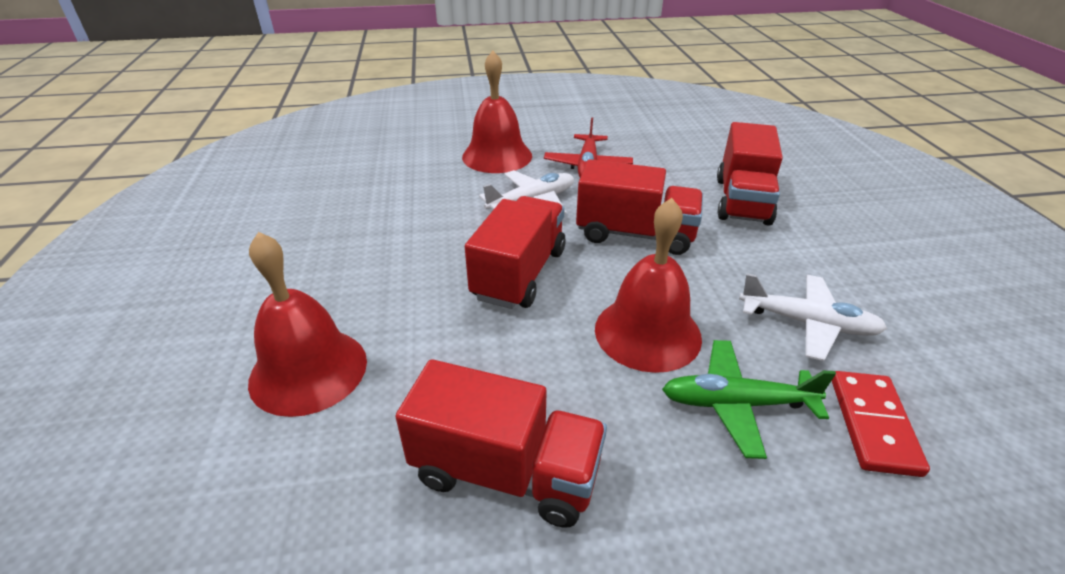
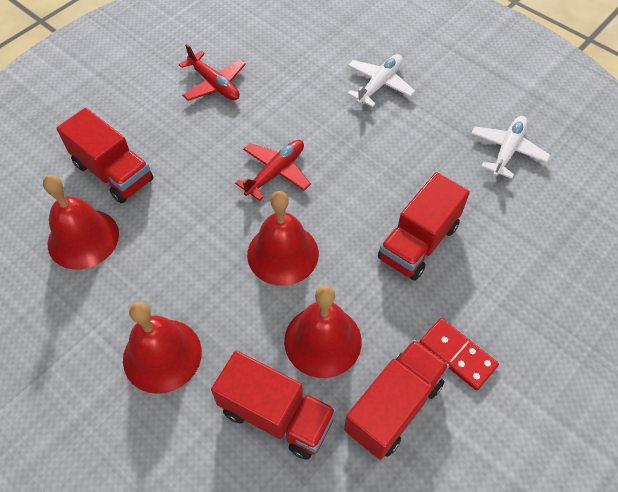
green plane: [662,340,836,459] = 1 -> none = 0
red bell: [248,232,367,417] [462,51,532,173] [595,198,702,373] = 3 -> [43,175,119,270] [123,302,202,394] [247,191,319,286] [284,286,362,378] = 4
red plane: [544,117,633,177] = 1 -> [179,44,246,101] [235,140,311,201] = 2

